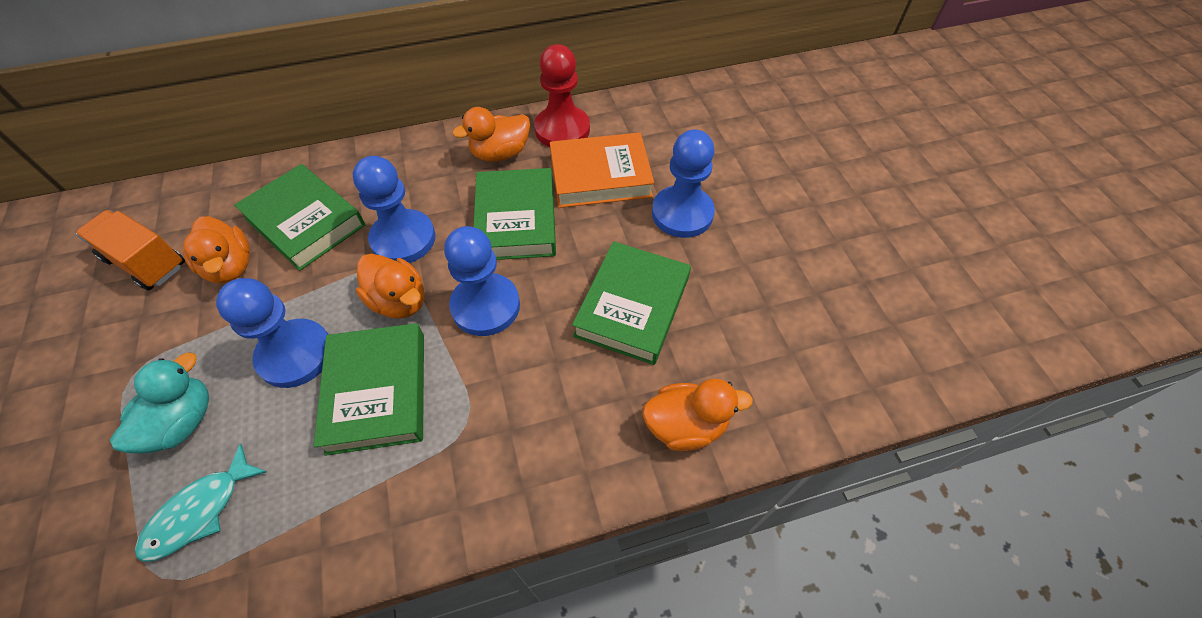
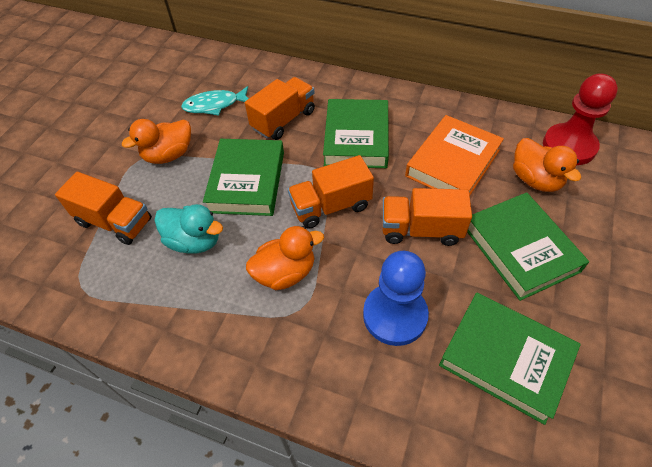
blue pawn: [216,278,329,388] [353,156,435,263] [444,226,520,336] [652,129,715,238] = 4 -> [363,251,429,346] = 1
orange duck: [183,216,250,283] [356,254,424,319] [452,107,530,162] [642,379,753,451] = 4 -> [122,119,191,164] [246,226,324,290] [513,138,581,192] = 3
orange truck: [76,210,185,291] = 1 -> [55,172,152,245] [245,77,315,140] [288,155,374,229] [382,188,472,246] = 4

